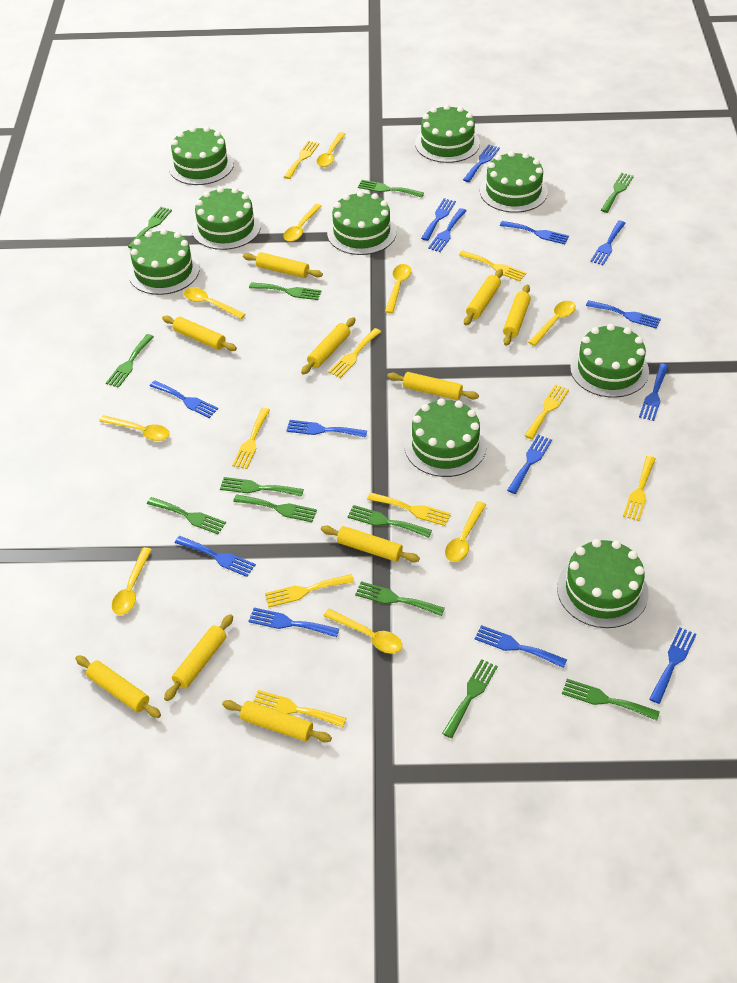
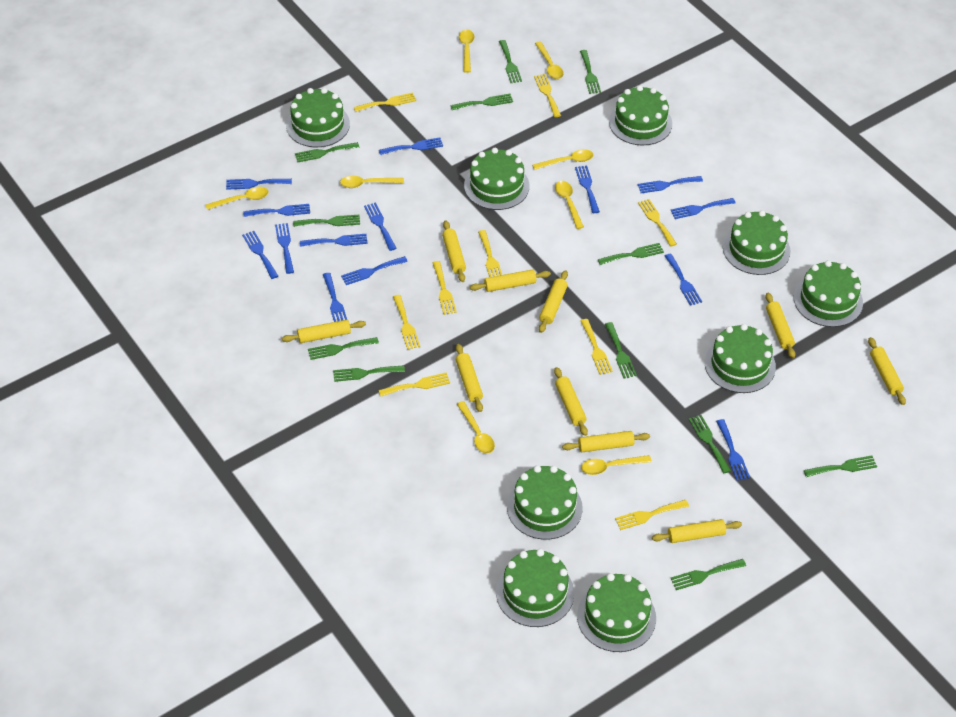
yellow spoon: [99,415,170,441] [112,547,152,615] [184,288,245,319] [283,204,322,242] [317,132,345,167] [324,609,402,654] [385,264,412,314] [445,501,486,562] [528,301,576,346] = 9 -> [206,187,269,210] [340,176,404,188] [457,401,495,453] [459,29,474,73] [532,149,593,170] [535,41,564,79] [555,181,584,229] [581,455,652,475] = 8

